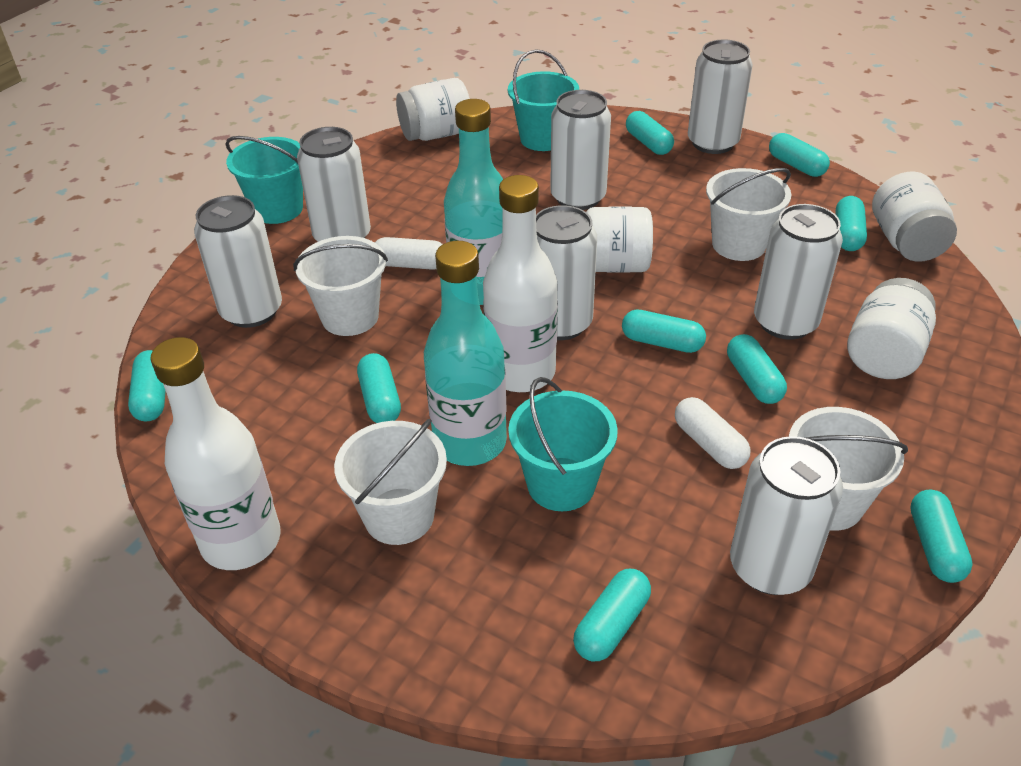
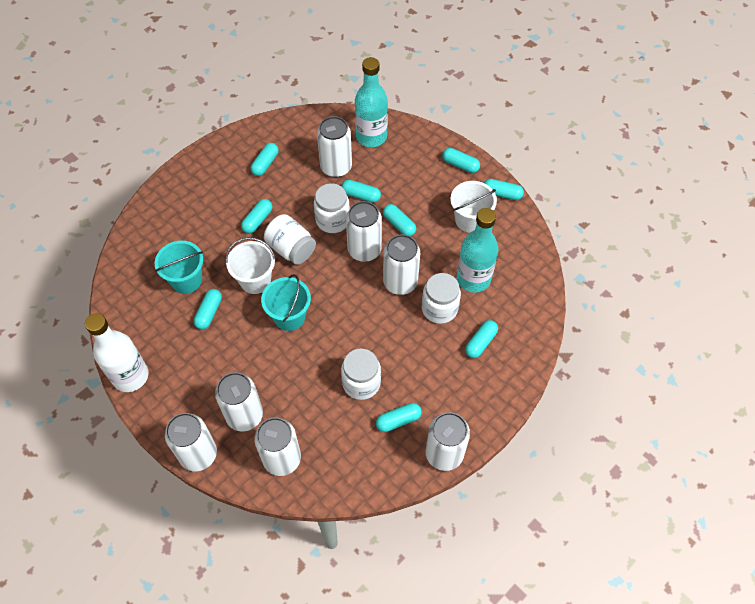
turquoise bucket: [225,136,303,224] [508,49,579,151] [508,377,618,511] = 3 -> [155,241,203,294] [261,274,311,331] = 2
white bottle: [150,337,281,570] [483,175,558,392] = 2 -> [85,313,148,392] = 1
white bucket: [293,236,388,336] [334,419,447,545] [706,168,791,261] [789,407,908,531] = 4 -> [225,237,276,294] [450,181,497,233] = 2
white capsule: [375,237,443,270] [675,397,751,469] = 2 -> none = 0

